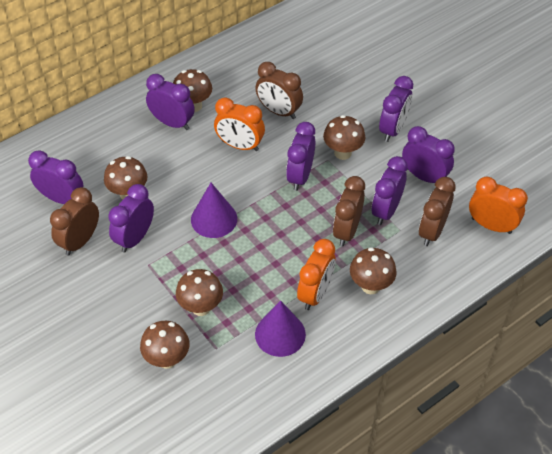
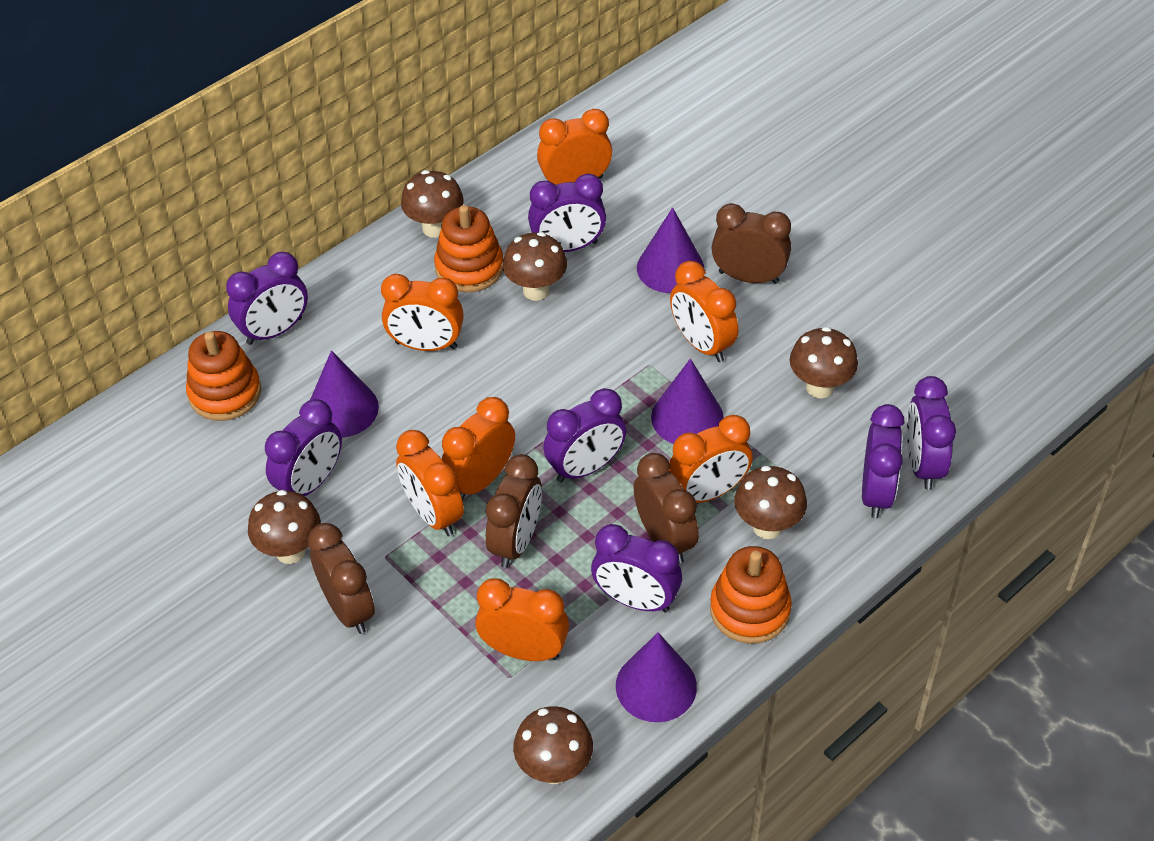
orange clock: [214,97,265,151] [297,239,336,310] [469,176,528,234] = 3 -> [381,274,464,351] [396,430,464,536] [442,397,515,500] [475,578,569,661] [537,109,612,185] [669,415,753,503] [670,261,738,362] = 7
orange stacking toy: none = 0 -> [186,331,261,421] [434,205,503,292] [710,546,792,644] = 3
purple cone: [191,183,237,238] [255,300,306,357] = 2 -> [310,350,379,438] [616,632,697,722] [637,207,704,293] [651,359,724,444] = 4

